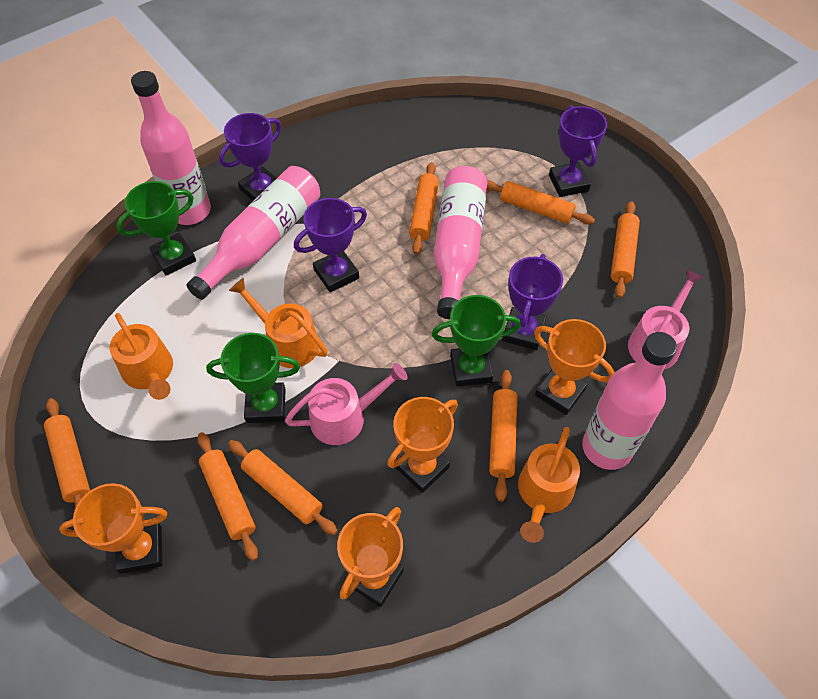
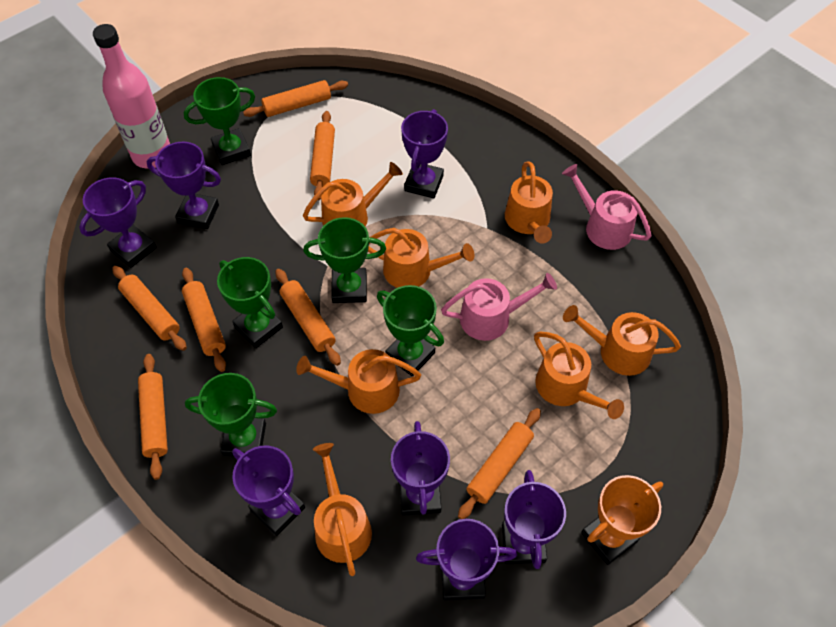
green trophy: [116,181,196,276] [206,333,300,423] [432,295,521,387] = 3 -> [184,77,255,165] [185,373,277,456] [217,257,283,348] [303,217,386,303] [377,285,444,377] = 5
orange trophy: [59,483,167,574] [337,507,404,607] [387,397,458,493] [534,319,615,415] = 4 -> [581,475,663,565] = 1
orange watering can: [110,313,173,400] [229,278,328,368] [518,427,580,543] = 3 -> [296,349,421,414] [303,162,403,227] [313,443,372,576] [368,228,474,288] [505,161,553,244] [534,332,624,419] [563,305,681,376] = 7
pink bottle: [131,71,211,225] [187,166,320,300] [434,166,487,319] [582,332,677,470] = 4 -> [93,24,170,169] = 1
purple trophy: [219,113,281,201] [294,198,367,292] [502,254,563,350] [549,105,607,197] = 4 -> [79,177,156,268] [147,142,221,229] [232,445,305,536] [391,421,450,516] [401,109,448,199] [416,519,517,600] [502,470,566,569] = 7

